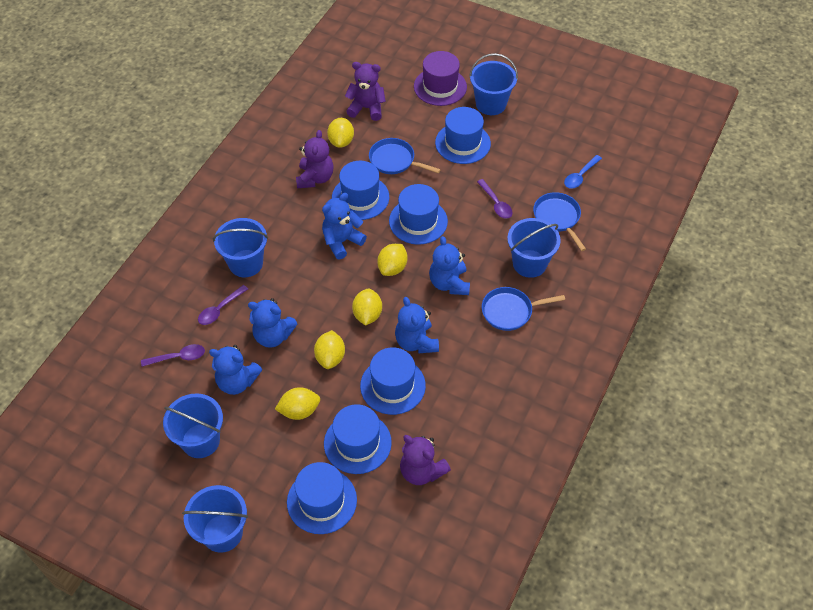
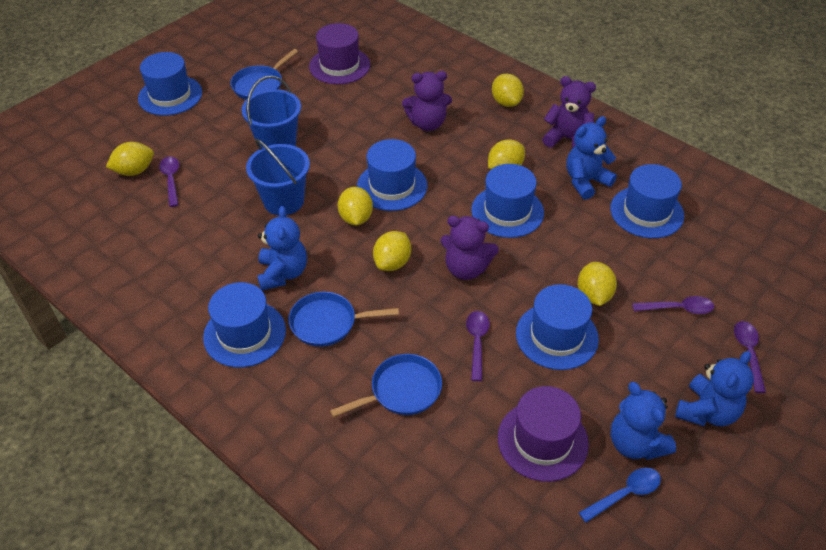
blue bucket: [163,394,223,458] [182,485,248,553] [213,218,268,277] [469,53,518,115] [507,218,561,278] = 5 -> [242,76,301,148] [246,139,310,215] = 2
blue teddy bear: [209,345,262,395] [248,298,298,348] [322,193,367,259] [395,297,439,353] [429,236,470,295] = 5 -> [257,206,307,291] [566,116,617,200] [611,382,676,460] [675,351,754,426] = 4
purple hat: [414,51,467,106] = 1 -> [309,23,370,84] [498,386,589,482] = 2
purple spoon: [141,344,205,367] [198,285,248,325] [477,179,513,219] = 3 -> [159,157,179,207] [466,311,490,381] [632,296,714,314] [734,321,766,393] = 4
yellow lemon: [275,387,320,420] [314,330,345,369] [327,118,354,148] [352,289,382,326] [377,244,408,276] = 5 -> [106,142,154,176] [338,187,373,225] [373,231,411,271] [488,139,525,169] [492,74,524,107] [578,262,617,306] = 6

